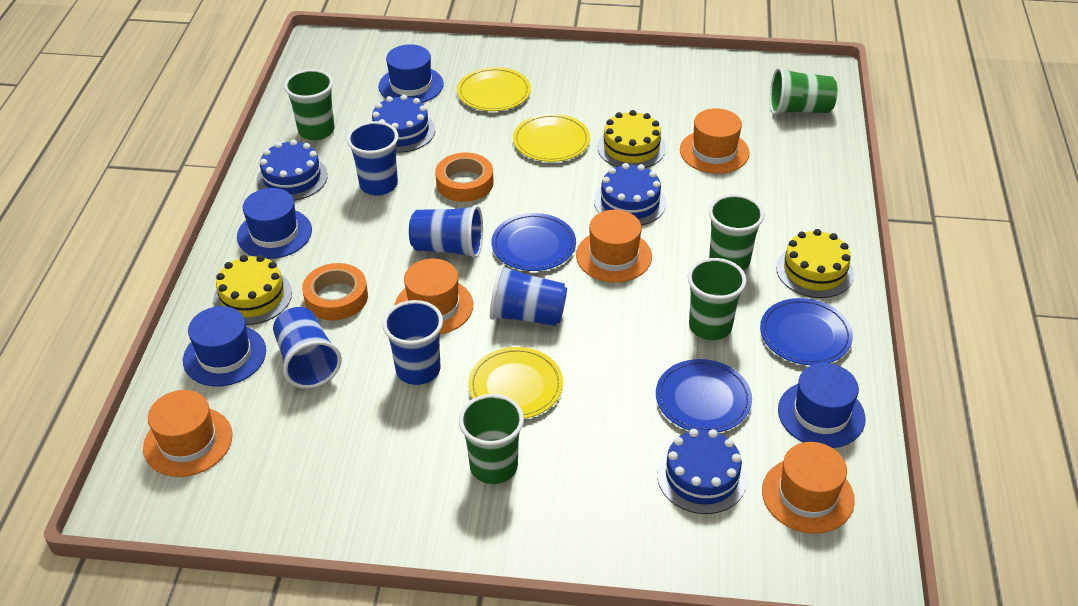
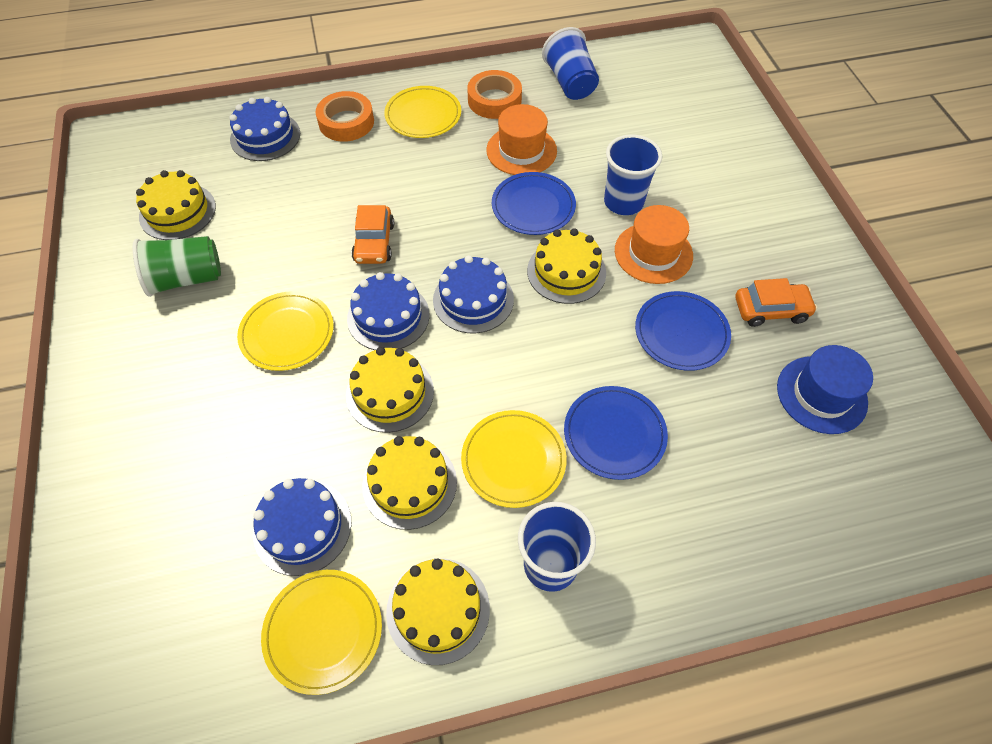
blue cup: [273,307,342,389] [347,121,399,195] [382,300,443,385] [409,205,483,258] [490,264,567,326] = 5 -> [518,502,596,592] [542,27,599,100] [604,135,662,215] = 3
blue hat: [183,306,266,387] [237,188,312,259] [378,44,444,103] [778,363,865,448] = 4 -> [777,345,873,434] = 1
green cup: [284,69,334,140] [459,394,524,484] [688,258,747,340] [709,194,764,270] [770,67,837,115] = 5 -> [133,236,221,297] = 1
orange car: none = 0 -> [351,205,394,264] [735,278,817,327] = 2
orange hat: [143,390,233,477] [394,259,473,334] [576,210,652,283] [680,108,750,174] [762,442,855,534] = 5 -> [486,104,557,175] [615,205,693,284] = 2
yellow cake: [213,255,292,325] [597,110,666,168] [776,229,854,298] = 3 -> [136,170,216,240] [346,347,434,433] [362,436,457,530] [386,558,490,665] [527,228,606,304] = 5
yellow plate: [457,67,531,111] [468,347,563,419] [513,113,590,162] = 3 -> [237,291,334,371] [261,570,382,695] [384,86,461,138] [461,410,567,508] = 4

